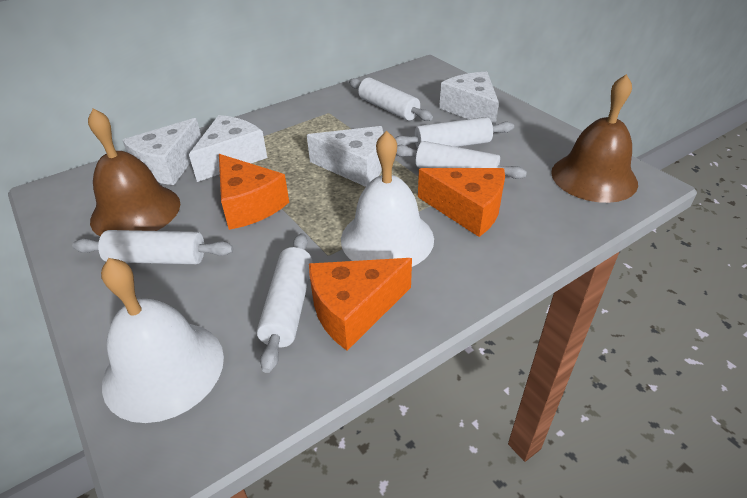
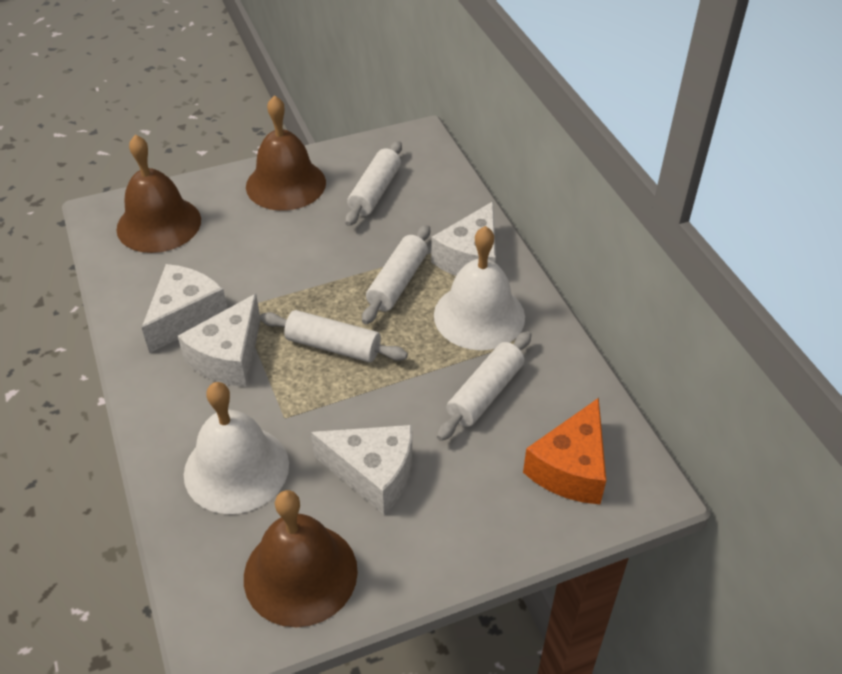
brown bell: [88,108,180,236] [551,74,638,203] = 2 -> [116,135,201,253] [244,490,358,627] [246,95,326,211] = 3
orange cheese: [219,154,289,230] [309,258,412,351] [418,168,505,237] = 3 -> [523,398,606,504] = 1
white rolling pin: [72,230,233,264] [257,233,313,373] [349,78,433,121] [395,117,514,149] [396,141,527,179] = 5 -> [260,310,408,363] [345,141,402,226] [362,225,430,324] [437,331,532,441] = 4

